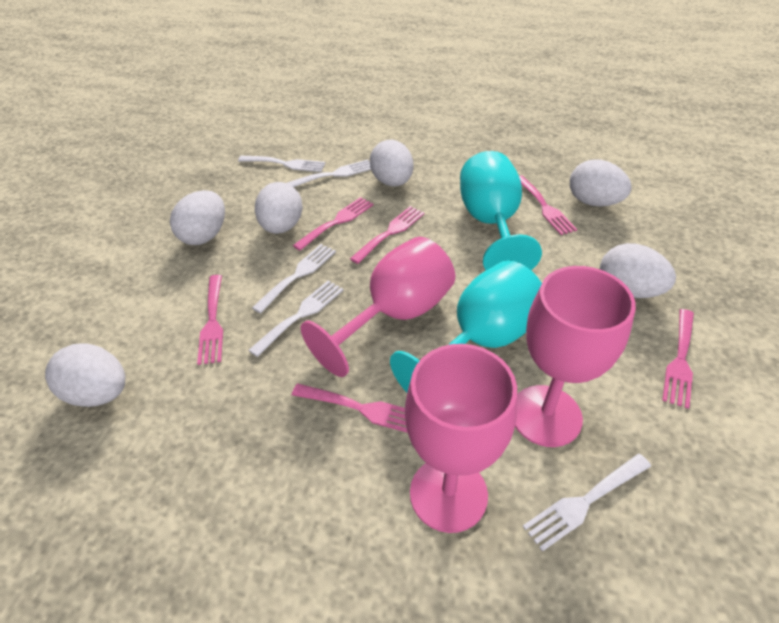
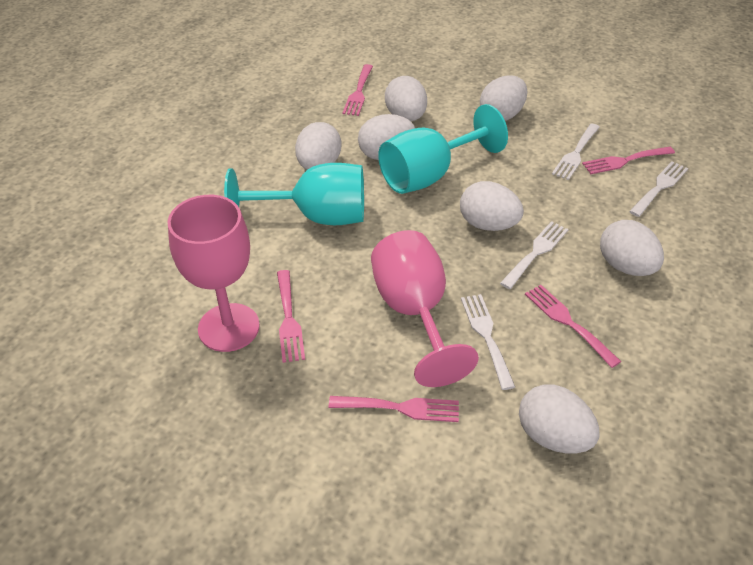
pink fork: [197,275,223,365] [292,384,408,433] [293,197,374,251] [350,206,425,264] [519,175,577,235] [662,309,694,409] = 6 -> [277,270,305,363] [329,396,459,422] [343,64,373,116] [525,285,621,368] [582,147,675,174] = 5
pink goblet: [301,237,455,377] [405,344,517,533] [515,266,636,447] = 3 -> [167,195,260,352] [371,230,479,387] = 2
white egg: [45,343,125,407] [170,190,225,245] [255,182,303,234] [370,140,413,186] [570,160,632,207] [600,243,676,298] = 6 -> [295,122,341,170] [358,114,415,160] [385,76,427,121] [460,181,524,231] [480,75,527,121] [519,385,599,454] [600,220,664,276] = 7
white fork: [238,156,326,172] [249,280,344,357] [252,244,336,313] [287,159,371,187] [523,454,651,552] = 5 -> [461,294,515,390] [500,221,569,289] [552,124,600,180] [629,161,689,217] = 4

